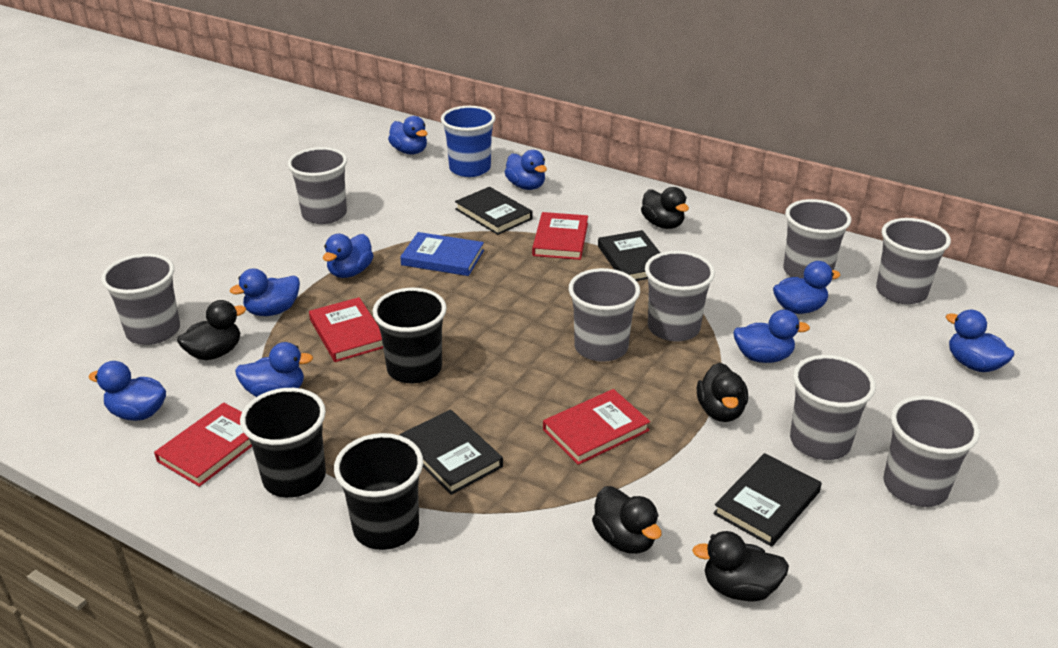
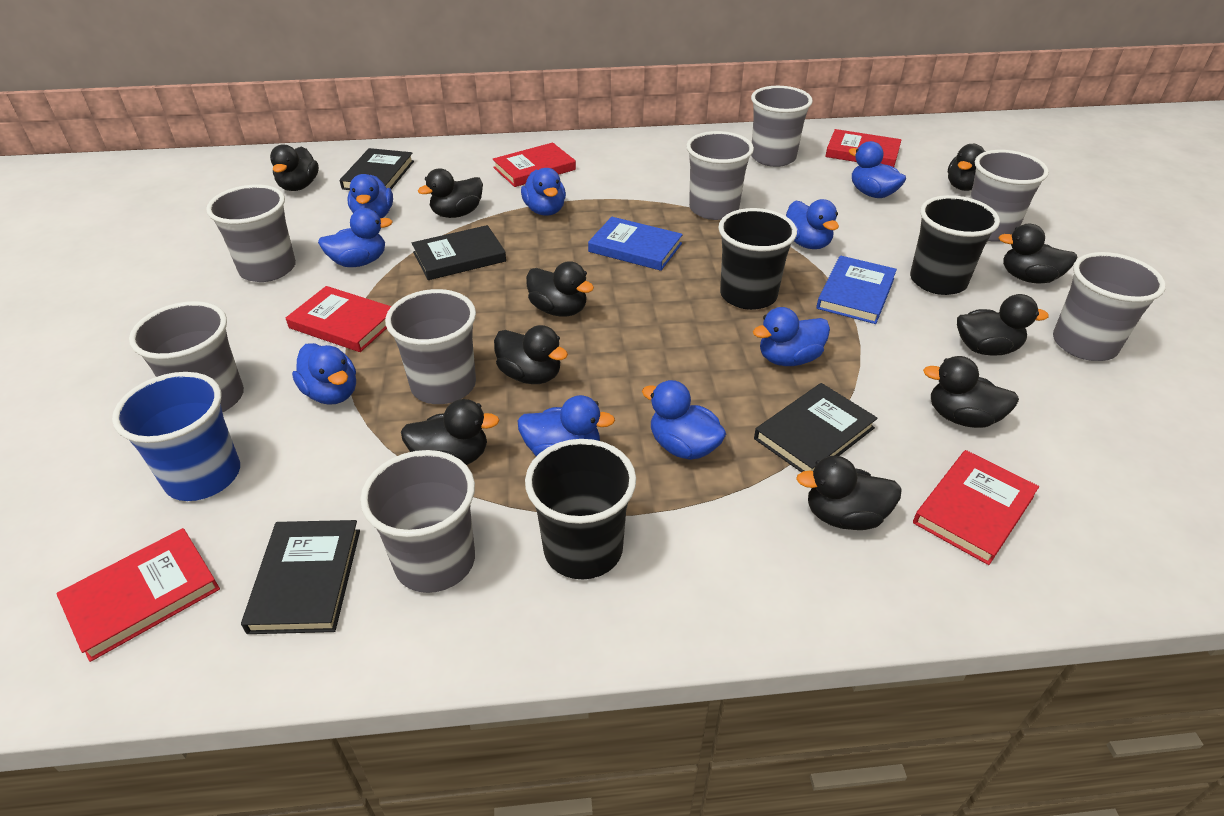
black duck: [177,300,246,360] [592,486,661,554] [641,187,689,229] [692,531,789,602] [697,363,748,422] = 5 -> [270,144,319,191] [401,399,500,465] [418,168,483,218] [494,325,568,384] [526,261,594,316] [796,456,902,530] [923,356,1019,428] [948,144,986,191] [957,294,1049,356] [998,224,1077,283] = 10
blue book: [400,232,484,276] = 1 -> [588,217,683,271] [816,255,897,324] = 2
red book: [154,403,252,487] [309,297,383,362] [532,212,588,260] [543,389,650,465] = 4 -> [56,528,220,662] [286,286,391,352] [493,143,576,187] [825,129,901,167] [913,450,1039,565] = 5

